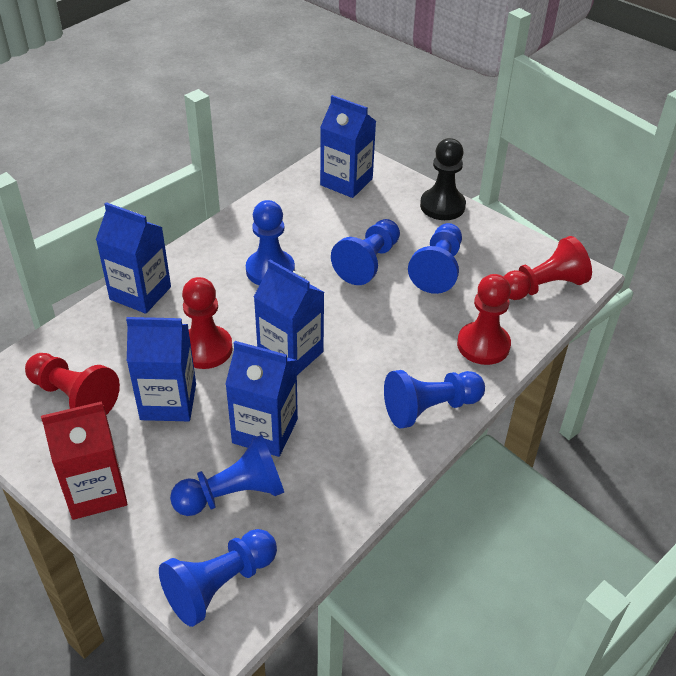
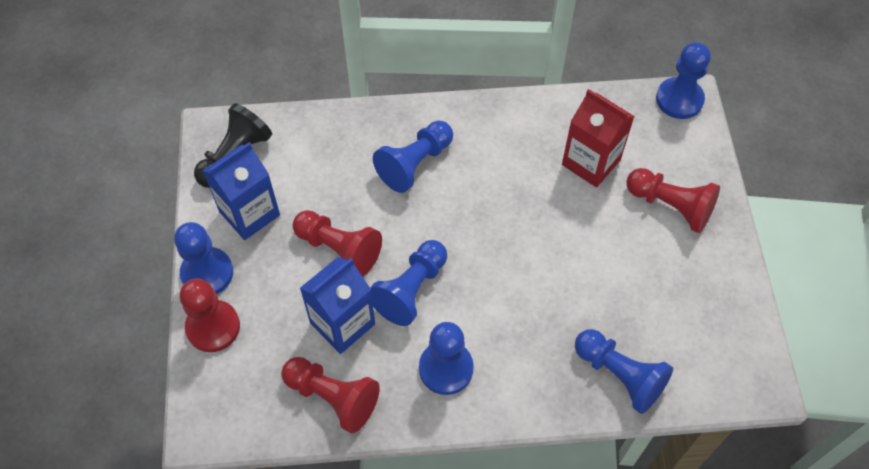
blue carton: [96,202,171,314] [126,317,196,421] [225,341,298,457] [254,260,325,375] [320,95,376,198] = 5 -> [203,142,280,240] [300,257,375,354] = 2

